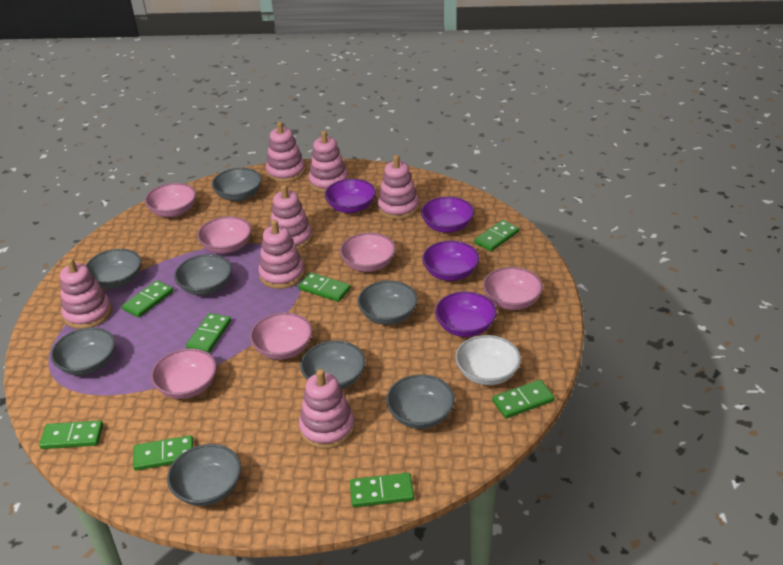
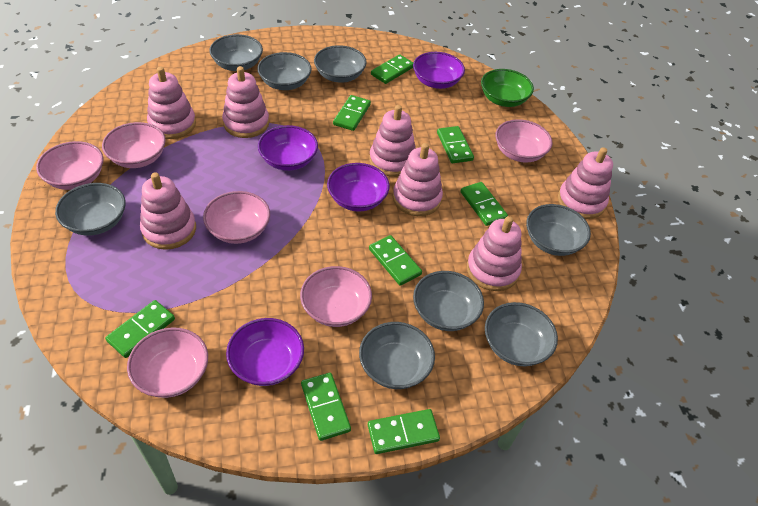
green bowl: none = 0 -> [481,69,534,107] = 1
white bowl: [455,335,521,385] = 1 -> none = 0

